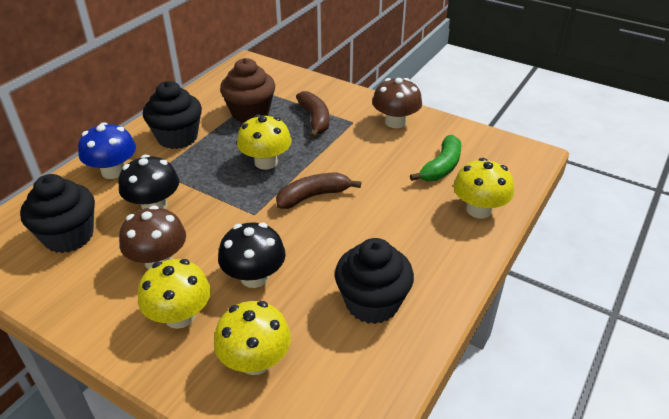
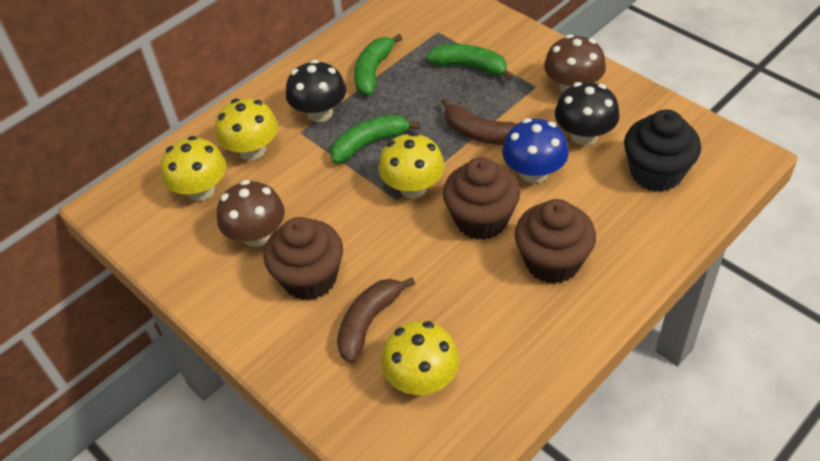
black cupcake: [20,174,95,253] [143,81,202,149] [335,238,414,324] = 3 -> [624,110,701,192] = 1
brown cupcake: [220,58,275,123] = 1 -> [264,217,343,300] [443,157,520,240] [515,199,596,284] = 3
green banana: [410,135,461,181] = 1 -> [330,114,420,163] [354,34,403,96] [426,44,513,80] = 3

